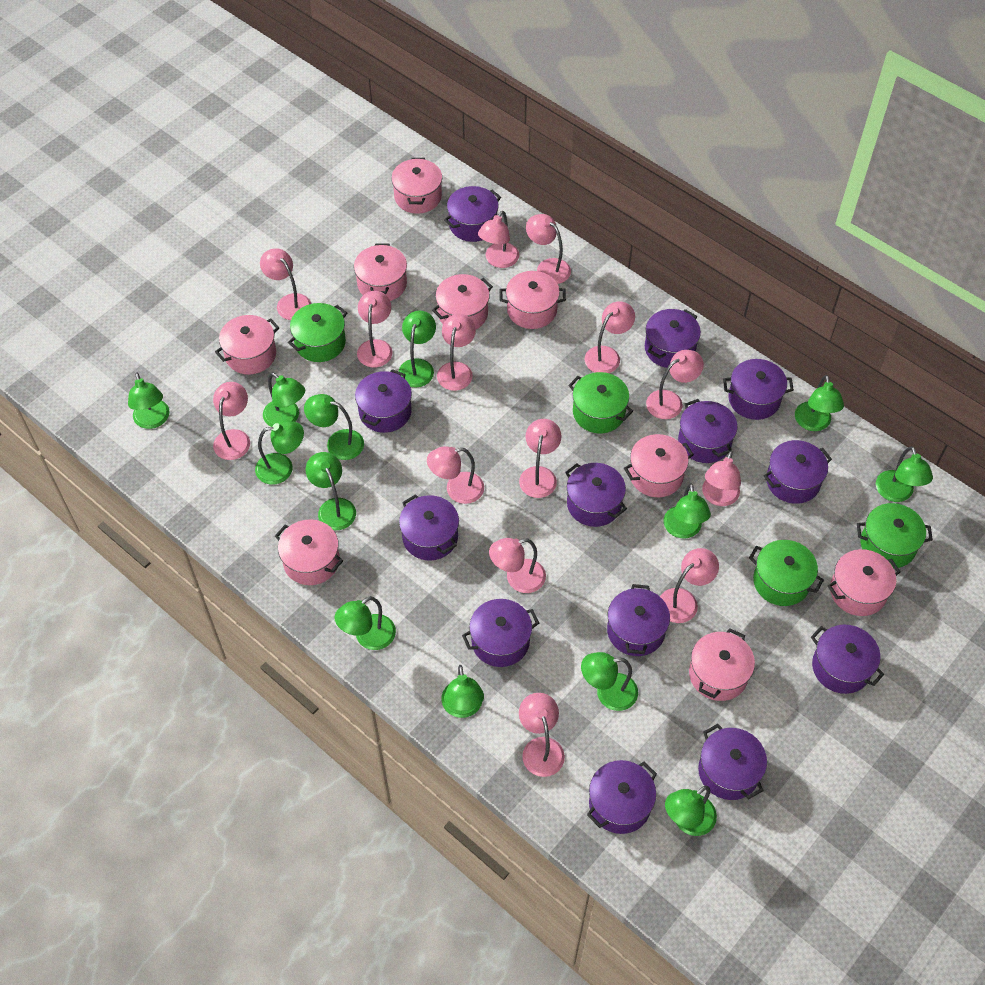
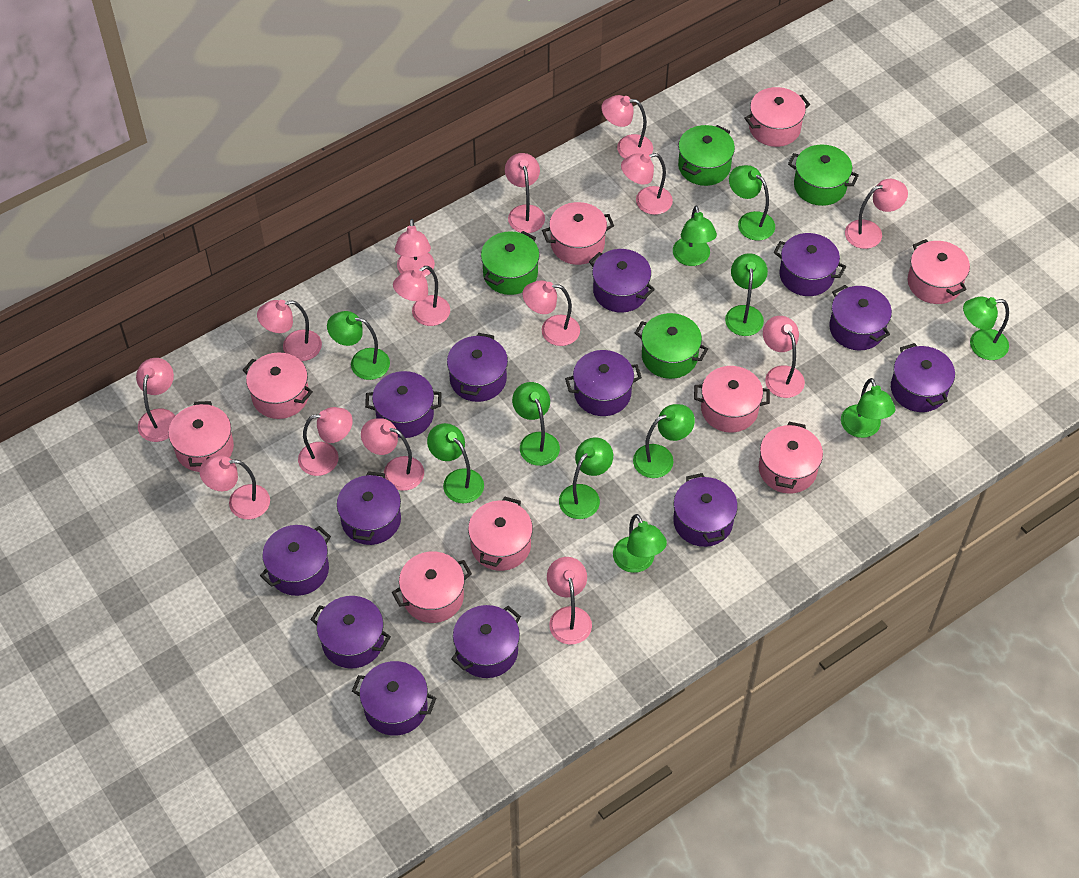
green lamp: [128,372,169,429] [255,420,304,484] [263,372,305,427] [304,394,364,460] [306,452,356,530] [334,596,396,650] [399,311,436,387] [442,665,484,718] [581,652,638,711] [664,483,711,539] [665,786,717,836] [795,375,844,431] [876,446,933,502] = 13 -> [327,311,390,380] [427,423,484,503] [512,382,560,466] [559,437,613,519] [613,514,667,573] [633,404,695,478] [673,206,717,266] [725,253,768,336] [729,165,775,241] [841,378,895,438] [963,297,1009,360] = 11

